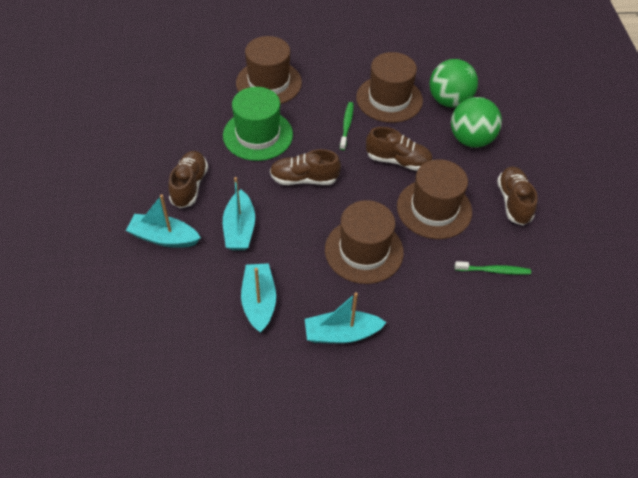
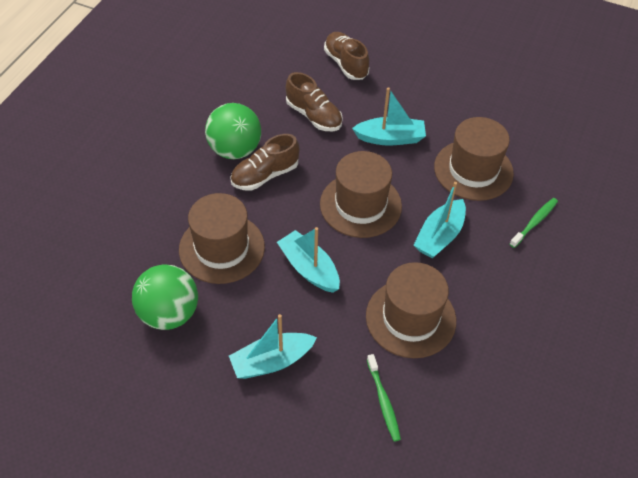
brown shoe: [168,151,208,208] [270,149,341,185] [366,127,433,171] [497,167,538,225] = 4 -> [230,134,300,191] [286,72,343,131] [324,32,370,80] = 3
green hat: [223,87,293,161] = 1 -> none = 0

